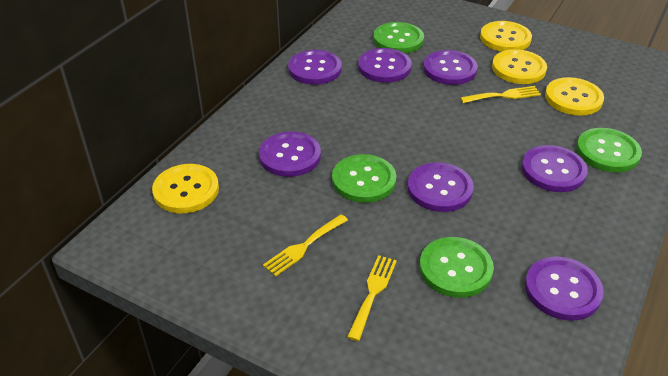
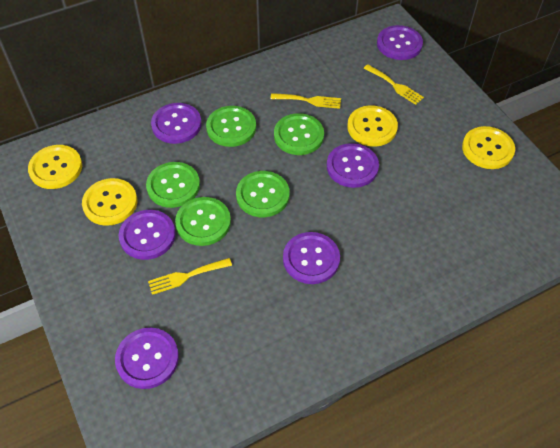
green button: [332,154,396,203] [373,22,424,53] [419,237,494,298] [576,128,642,172] = 4 -> [146,162,200,208] [175,197,231,246] [206,106,256,147] [236,171,290,217] [274,113,324,155] = 5
purple button: [259,132,321,177] [288,50,342,85] [358,48,412,83] [408,162,474,212] [423,50,478,85] [521,145,588,192] [525,257,604,321] = 7 -> [115,328,179,389] [119,210,176,260] [151,103,202,144] [283,232,340,284] [327,143,379,188] [377,25,423,60] = 6

